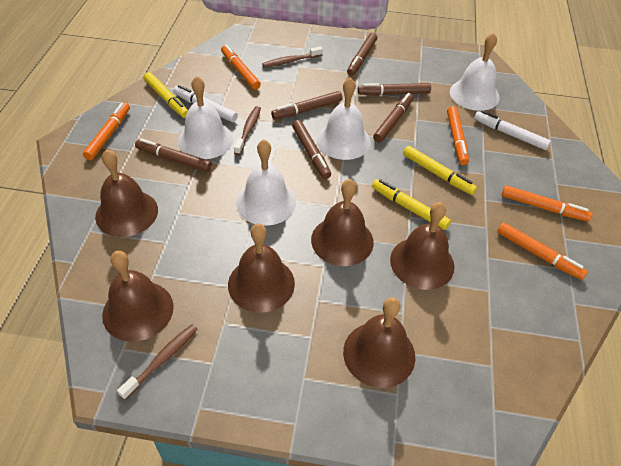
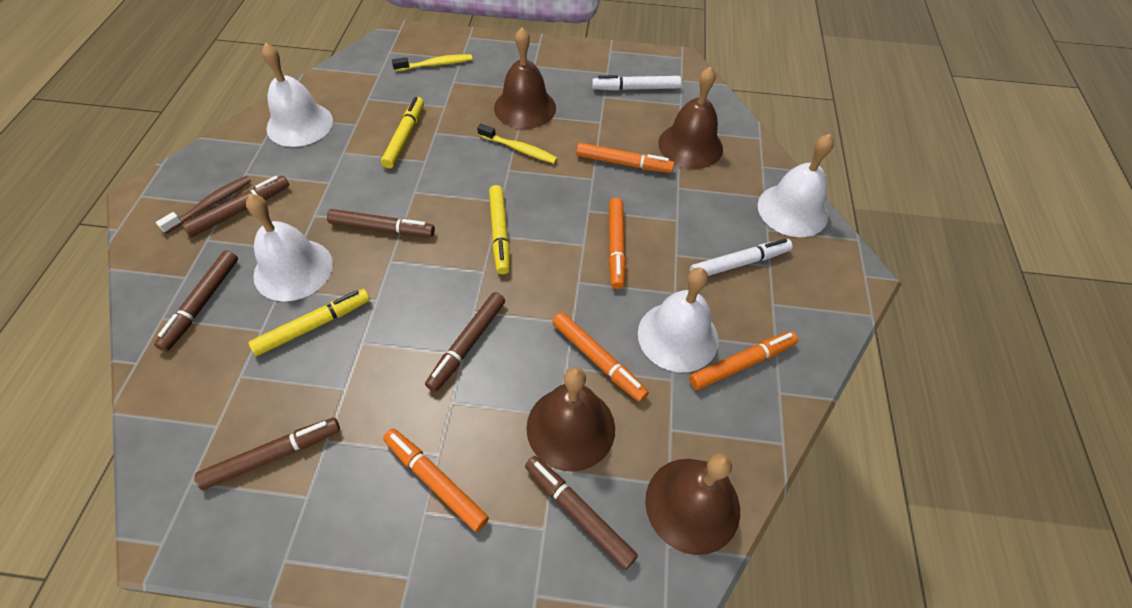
brown bell: [95,149,158,237] [102,251,174,342] [228,223,295,313] [311,179,374,266] [343,297,415,388] [390,202,455,290] = 6 -> [494,27,556,129] [526,367,615,472] [645,453,740,555] [658,66,723,169] = 4
brown toothbrush: [117,324,198,400] [234,106,261,155] [262,46,323,68] = 3 -> [156,176,251,234] = 1
yellow toothbrush: none = 0 -> [392,54,472,72] [477,124,558,164] = 2

